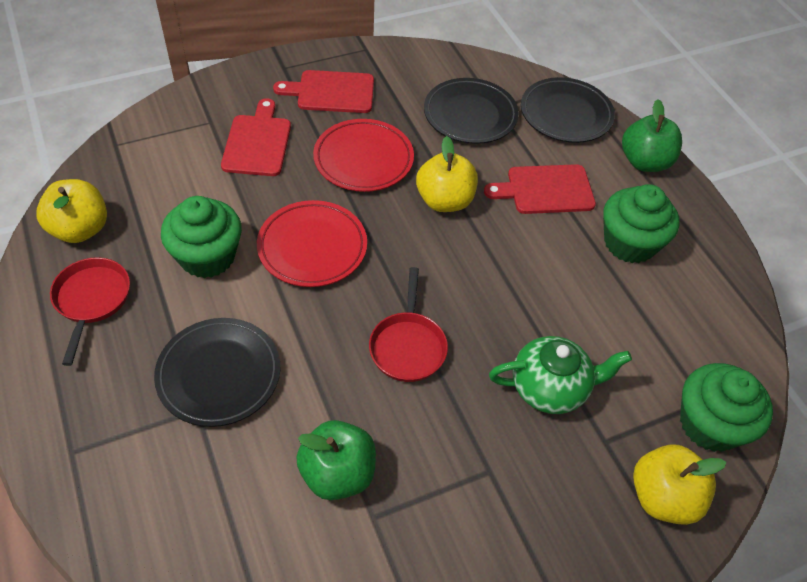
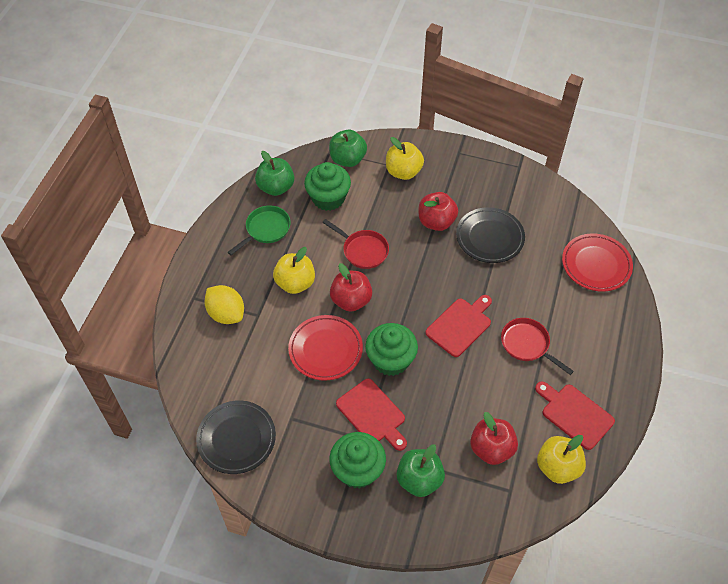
black plate: [154,318,280,427] [424,78,519,144] [521,77,615,143] = 3 -> [196,400,276,474] [456,207,525,263] = 2
green apple: [296,420,376,500] [622,99,682,172] = 2 -> [255,151,294,196] [329,130,367,167] [397,444,445,497] = 3
green pan: none = 0 -> [228,205,291,255] = 1
green teapot: [489,336,632,414] = 1 -> none = 0
red apple: none = 0 -> [330,263,372,312] [419,192,458,231] [470,412,518,465] = 3
yellow lemon: none = 0 -> [204,285,244,324] = 1

